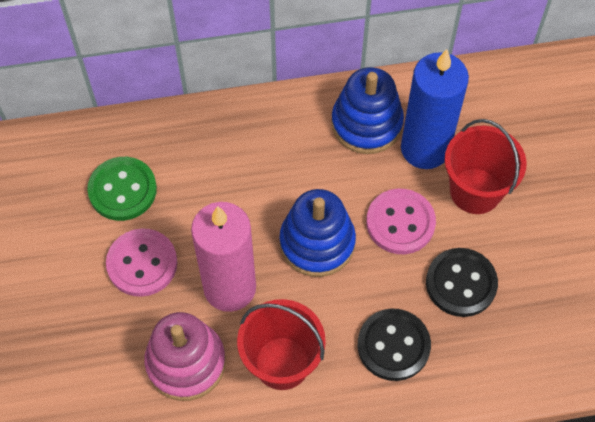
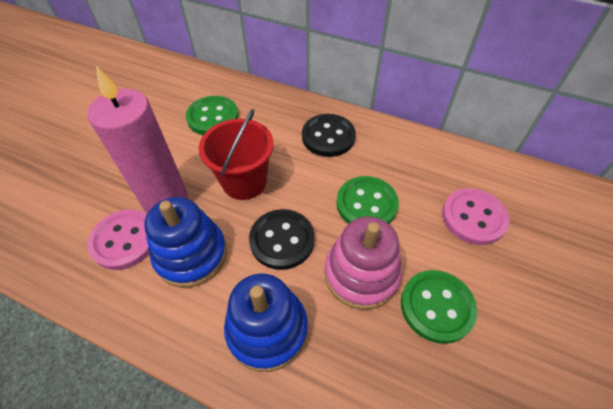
blue candle: [401,49,469,169] = 1 -> none = 0
green button: [87,157,157,221] = 1 -> [186,96,238,135] [336,176,399,224] [401,270,477,344] = 3
red bucket: [237,299,326,390] [445,119,527,214] = 2 -> [199,109,274,200] = 1

